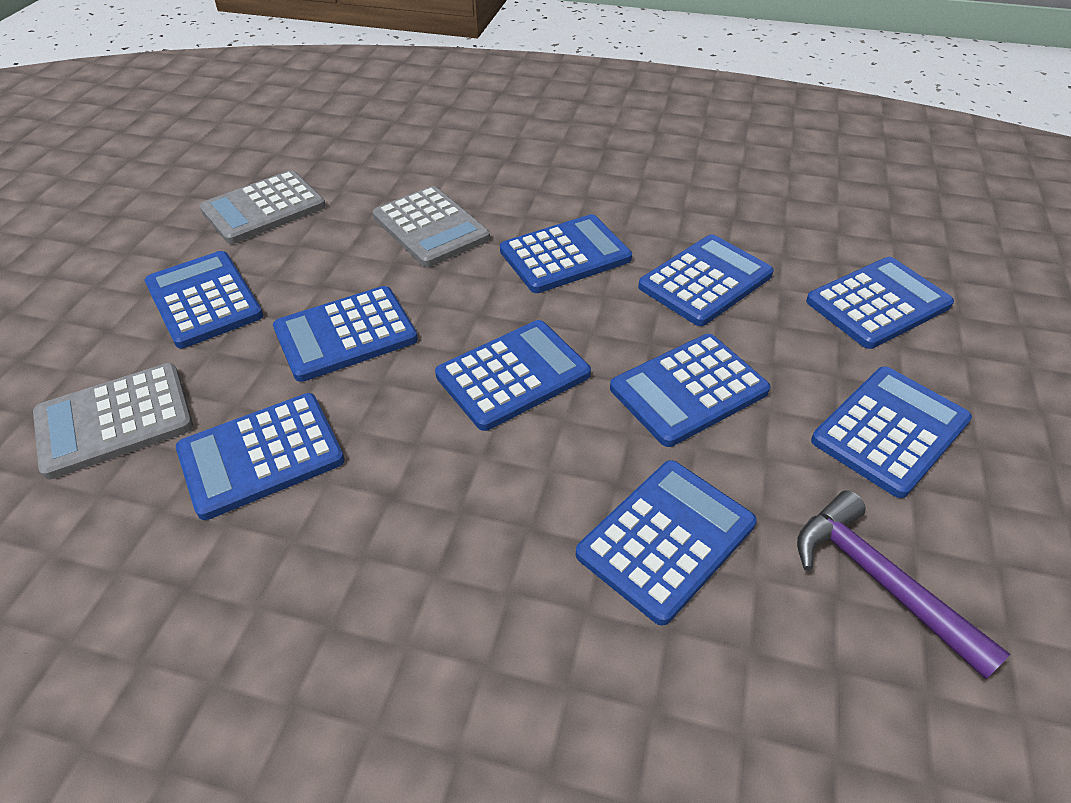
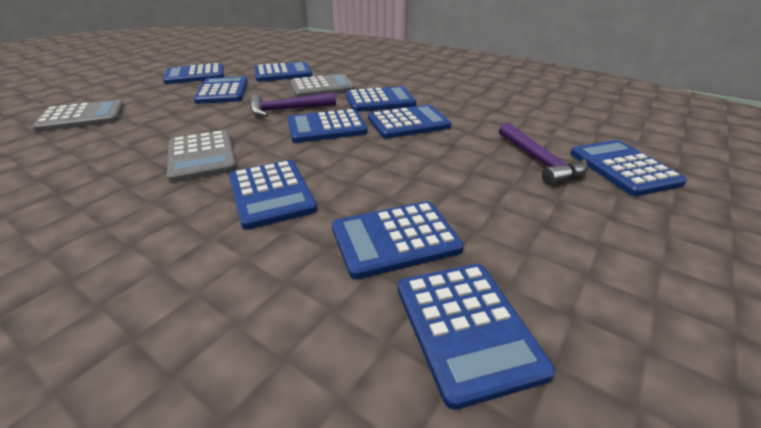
purple hammer: [797,490,1011,679] = 1 -> [249,92,336,117] [499,122,588,185] = 2

